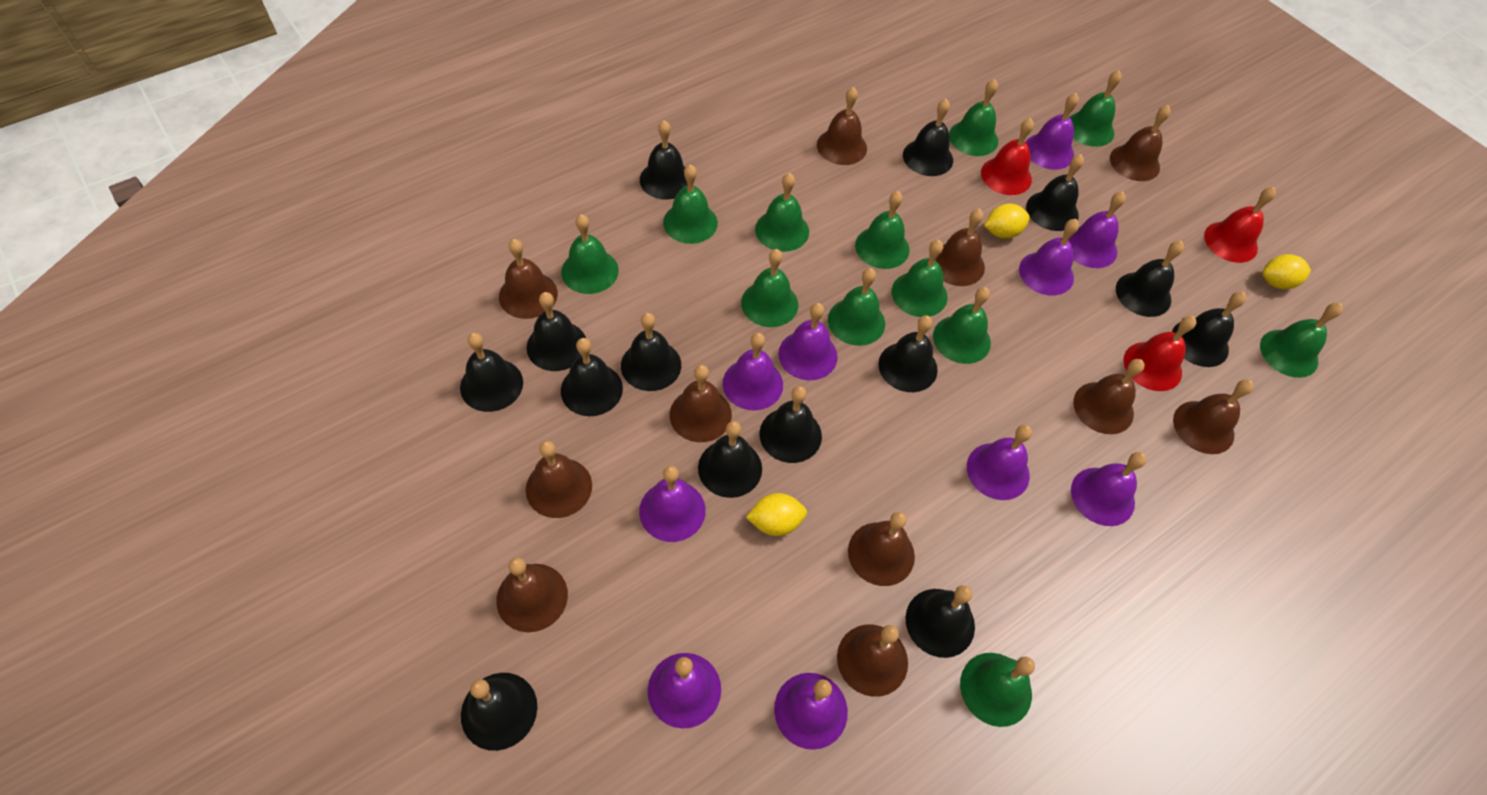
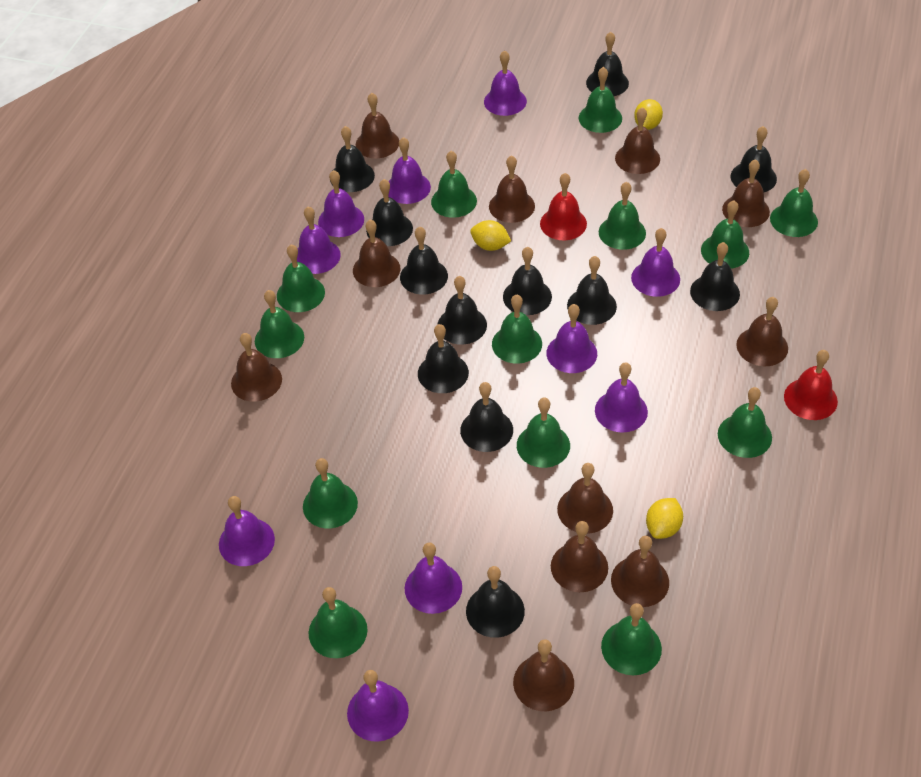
black bell: [460,333,523,412] [461,673,537,751] [527,292,586,371] [561,338,623,416] [621,313,681,391] [640,120,688,200] [698,421,762,498] [759,386,822,463] [878,315,938,392] [903,99,953,176] [906,585,975,658] [1026,154,1084,231] [1116,241,1184,317] [1172,292,1247,367] = 14 -> [330,126,375,192] [366,179,413,246] [400,227,448,295] [418,324,469,393] [438,276,487,345] [460,382,513,452] [466,566,525,638] [503,247,552,315] [567,256,617,325] [586,32,629,96] [690,242,740,311] [731,126,777,192] = 12
green bell: [561,214,619,294] [663,164,718,244] [741,249,798,327] [755,173,809,252] [828,268,885,346] [855,191,910,269] [892,240,948,317] [933,287,991,364] [949,79,998,156] [960,653,1035,727] [1070,70,1122,147] [1260,303,1343,378] = 12 -> [255,290,304,358] [277,244,325,312] [303,458,358,528] [309,587,368,658] [431,151,477,218] [492,295,542,364] [517,397,570,468] [579,67,622,133] [599,182,646,250] [601,603,662,675] [701,200,749,269] [718,387,772,458] [770,169,818,237] = 13
red bell: [981,118,1034,195] [1123,316,1197,391] [1204,187,1276,263] = 3 -> [540,173,587,240] [784,350,838,420] = 2

